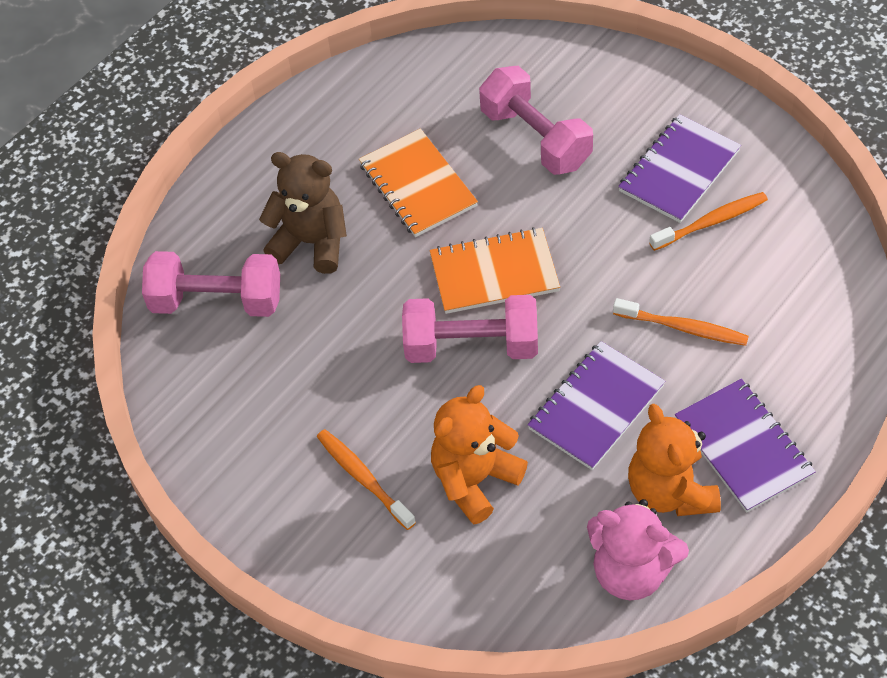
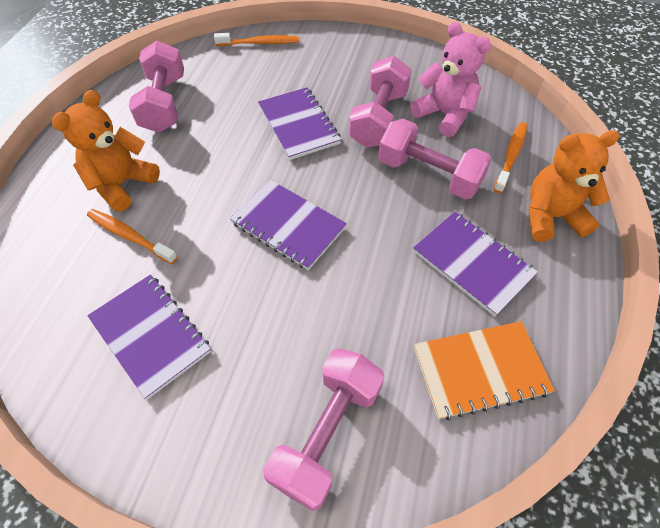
brown teddy bear: [259,152,347,274] = 1 -> none = 0
orange notebook: [359,128,478,237] [430,227,560,314] = 2 -> [414,321,555,420] = 1
pink dumbbell: [142,251,280,317] [402,295,538,363] [479,66,593,175] = 3 -> [129,40,184,133] [263,348,384,511] [349,56,412,148] [378,119,492,200] = 4
purple notebook: [527,341,665,470] [618,114,741,223] [675,379,816,513] = 3 -> [87,274,211,400] [230,180,347,270] [258,87,341,160] [413,212,538,316] = 4

